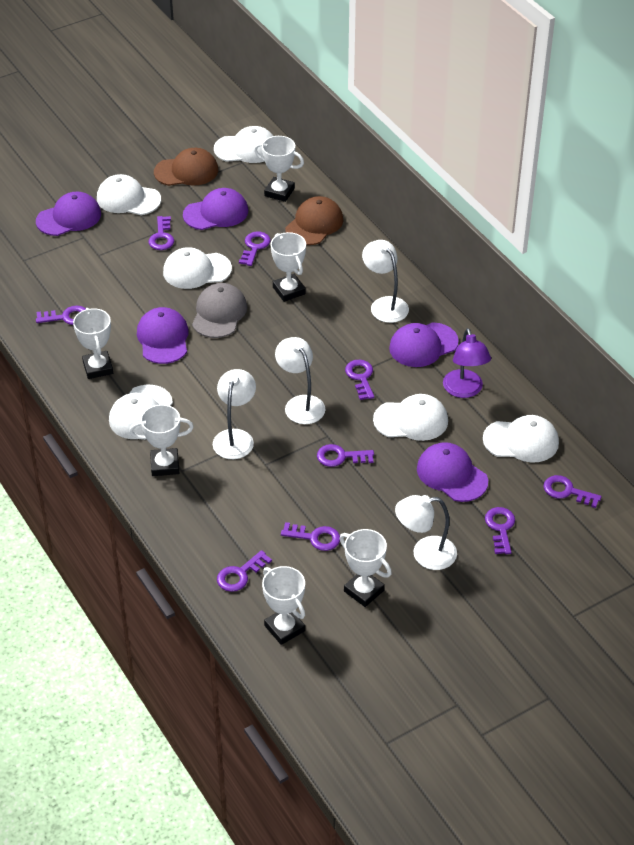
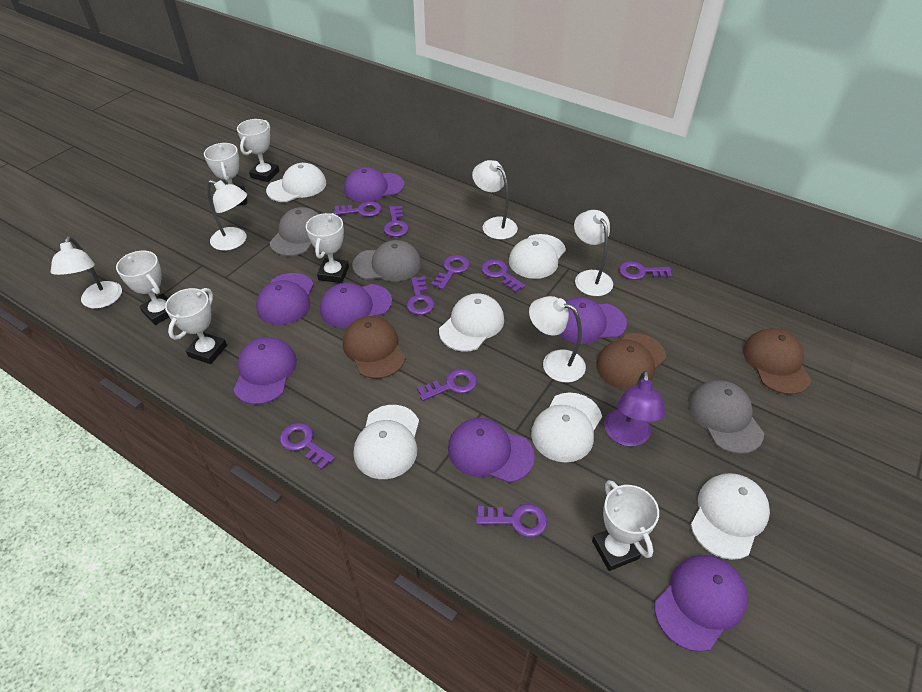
brown cap: [154,148,218,186] [285,196,343,245] = 2 -> [343,316,405,379] [596,333,666,390] [743,328,811,395] = 3
grey cap: [192,283,247,338] = 1 -> [270,207,319,256] [352,240,421,281] [689,380,764,454] = 3
purple cap: [36,192,101,236] [137,307,189,364] [183,188,248,230] [389,322,459,367] [417,442,488,502] = 5 -> [233,337,297,405] [256,273,314,325] [320,283,392,328] [344,167,404,203] [448,418,535,483] [559,297,627,344] [655,555,748,652] = 7
white lamp: [213,369,256,459] [275,337,326,424] [362,240,409,323] [395,495,457,570] = 4 -> [51,236,122,309] [207,180,247,251] [472,160,518,240] [529,296,586,383] [574,210,613,296] = 5

